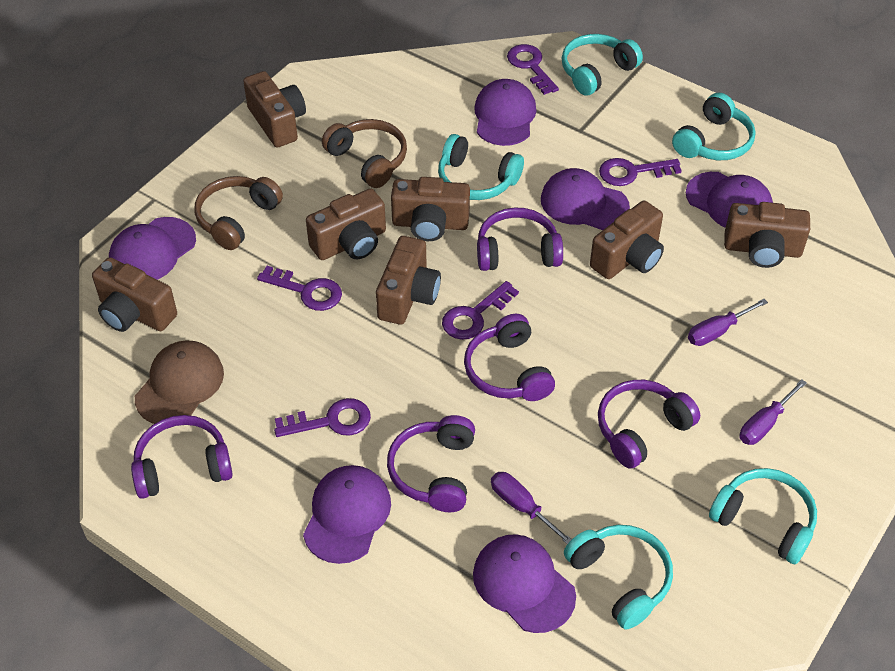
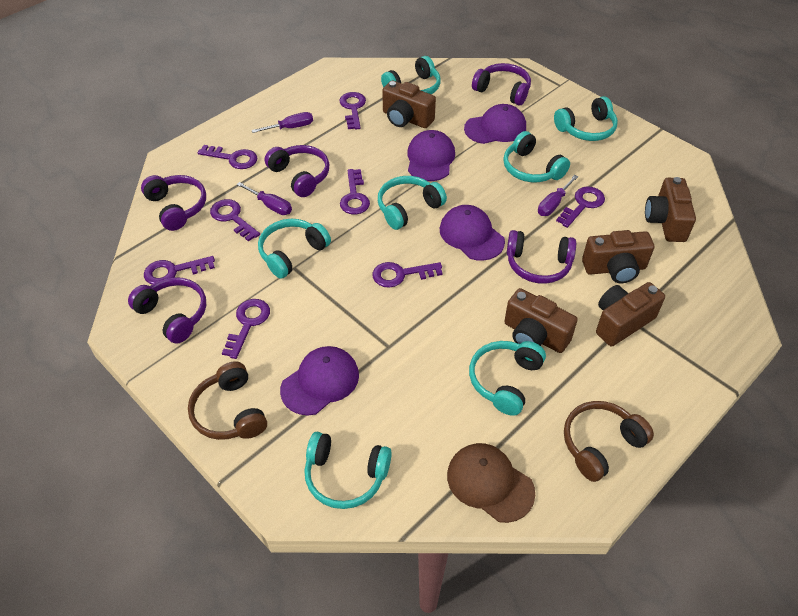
brown camera: [92,257,177,332] [243,71,306,147] [306,188,386,260] [376,236,441,325] [391,177,470,241] [590,200,664,279] [724,202,810,268] = 7 -> [382,80,436,128] [504,288,578,353] [582,230,654,283] [596,282,665,346] [645,177,696,242] = 5
purple cap: [109,217,196,280] [303,465,391,564] [473,534,576,633] [474,79,536,146] [541,168,630,230] [686,172,773,228] = 6 -> [280,346,359,415] [407,130,455,181] [440,205,505,261] [464,104,526,144] = 4
purple key: [257,266,342,311] [274,398,371,437] [442,281,519,340] [507,44,559,95] [599,158,682,186] = 5 -> [144,256,215,284] [198,145,257,169] [210,199,260,242] [222,299,270,359] [339,92,366,129] [340,169,370,215] [372,262,443,288] [556,186,605,228] = 8
turquoise headphones: [438,134,524,200] [562,34,643,96] [564,525,673,630] [672,93,756,160] [709,468,817,564] = 5 -> [258,219,331,279] [304,432,392,509] [378,176,447,230] [381,56,441,94] [469,341,546,416] [503,131,570,182] [554,96,618,141] = 7

